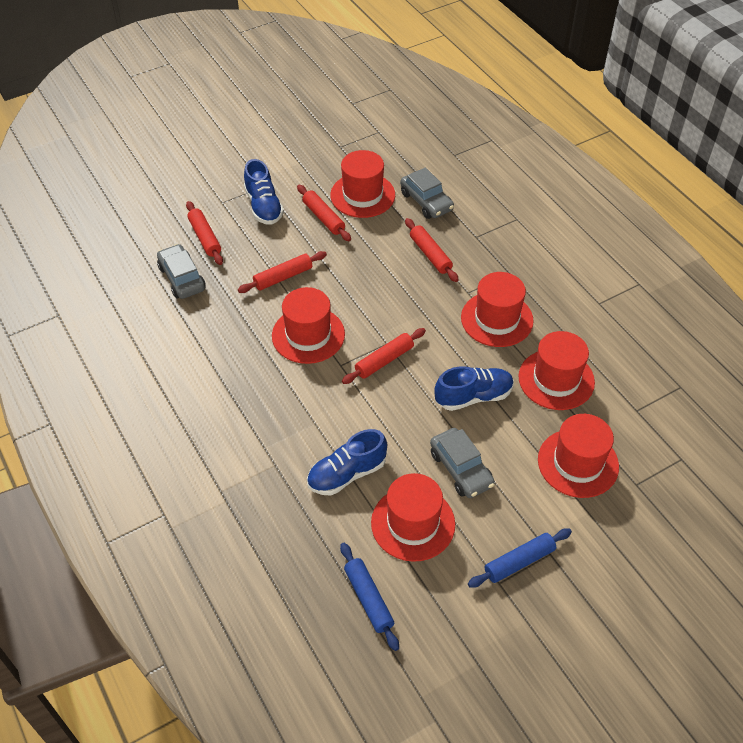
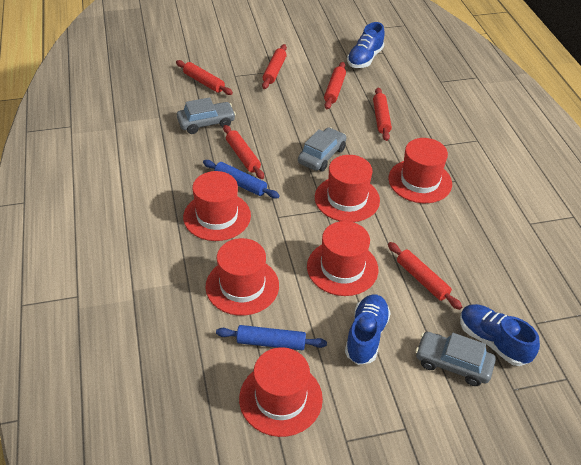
red rolling pin: [186,201,223,265] [238,251,327,293] [297,185,351,241] [342,328,426,384] [405,218,459,282] = 5 -> [176,60,233,95] [223,125,264,179] [262,44,287,89] [324,62,346,109] [373,87,392,141] [388,242,462,310] = 6

